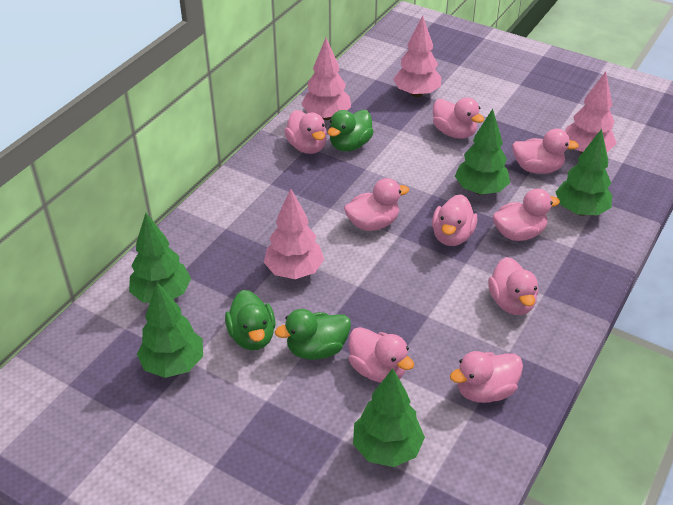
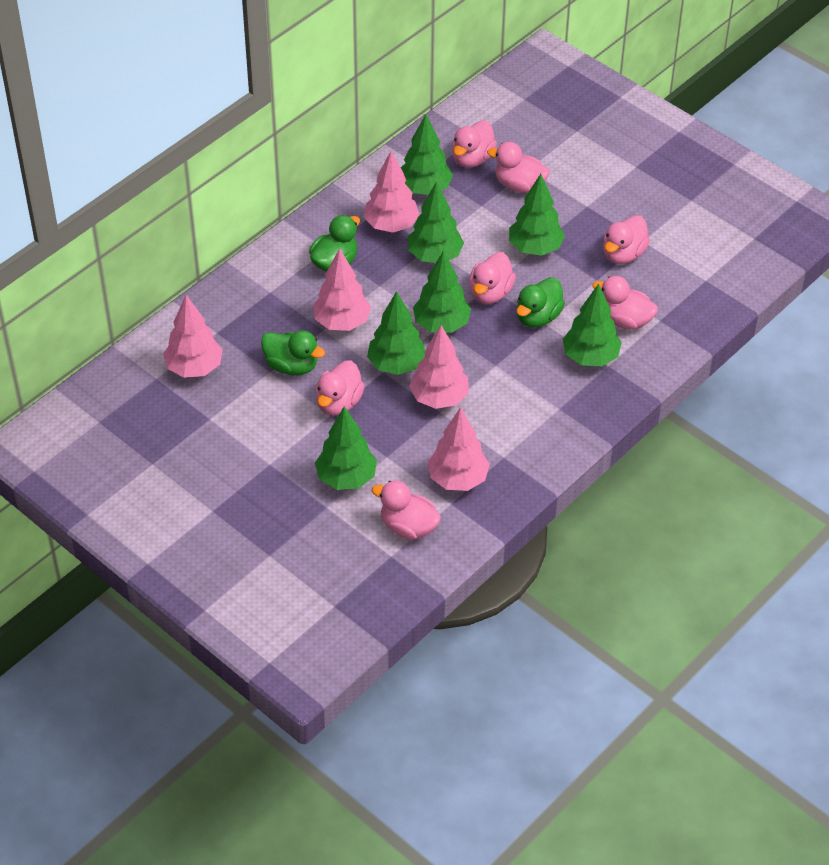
green tree: [129,213,191,303] [137,282,203,378] [353,368,425,467] [455,109,510,195] [556,129,612,216] = 5 -> [315,406,377,490] [367,291,425,375] [401,114,453,195] [408,181,464,263] [413,250,471,333] [509,174,565,256] [563,284,622,366] = 7
pink duck: [284,110,327,154] [344,178,409,231] [348,327,414,383] [432,194,477,246] [433,97,484,139] [450,351,523,403] [488,257,538,315] [493,189,560,241] [512,129,579,174] = 9 -> [315,360,365,416] [372,481,441,540] [452,120,497,168] [469,252,516,304] [487,142,550,193] [592,276,658,330] [603,215,650,264] = 7
pink tree: [264,189,324,279] [301,38,351,120] [393,15,441,97] [565,71,616,154] = 4 -> [163,295,223,378] [313,248,371,331] [364,151,420,233] [409,325,469,409] [428,407,490,491] = 5

